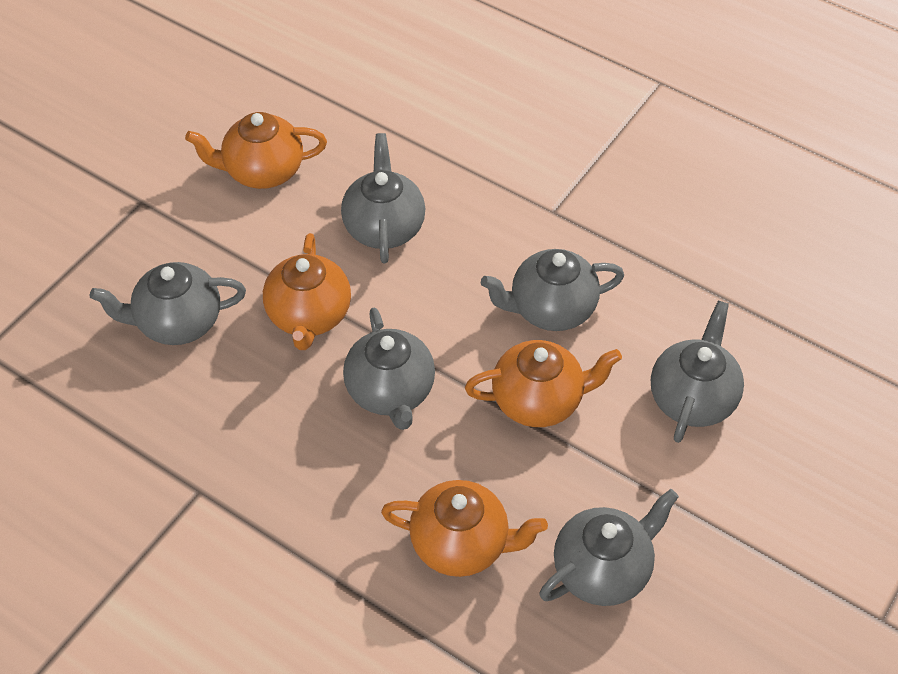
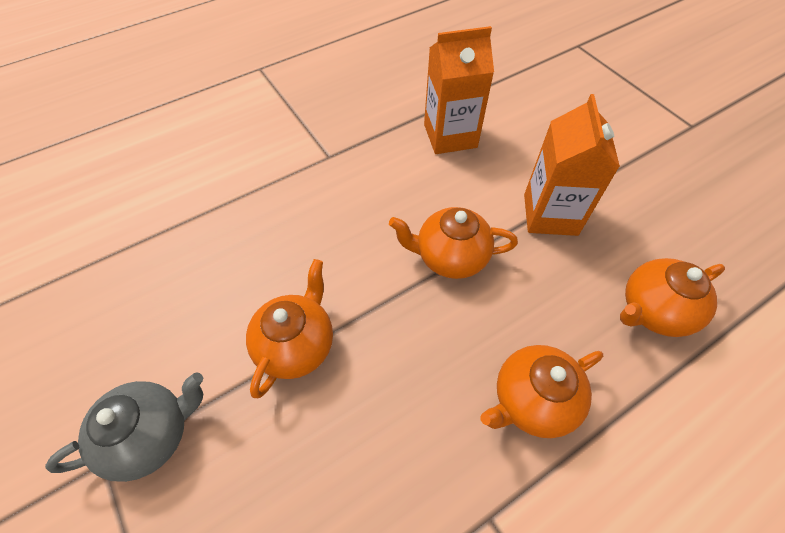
grey teapot: [90,262,246,345] [341,133,426,263] [343,308,435,430] [481,249,624,331] [539,489,679,606] [651,300,744,443] = 6 -> [45,372,203,482] = 1
orange carton: none = 0 -> [424,26,494,154] [524,94,620,236] = 2

